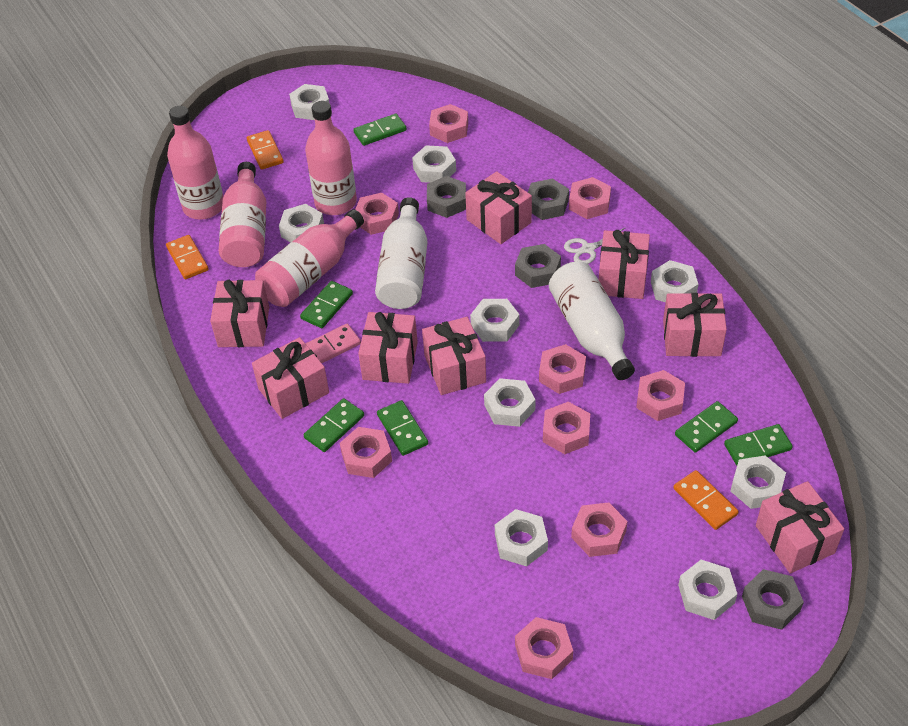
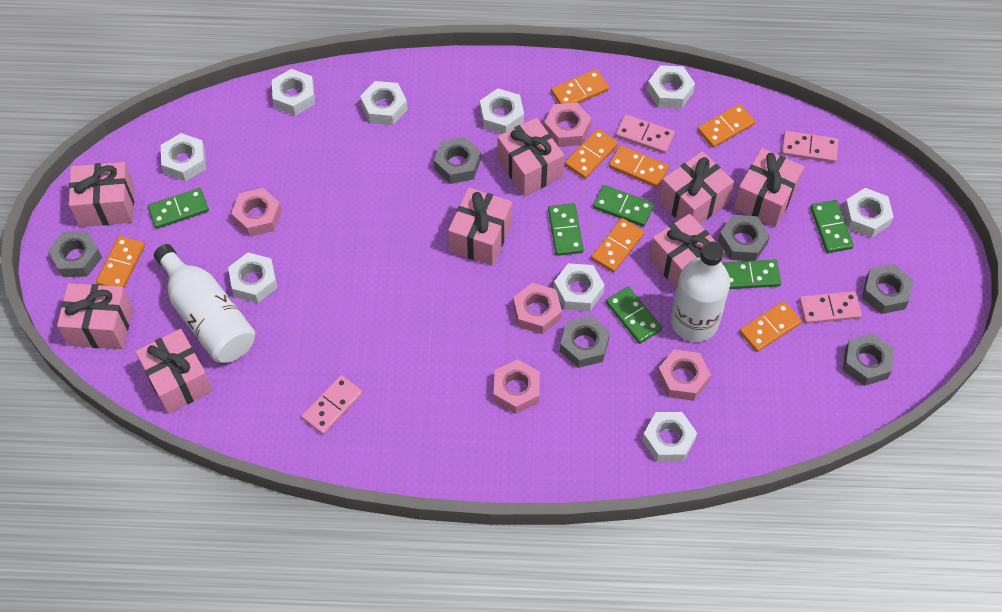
grey nut: [427,176,466,218] [515,244,561,288] [528,178,569,220] [742,569,804,630] = 4 -> [48,231,102,277] [434,137,481,184] [560,316,610,368] [718,215,770,261] [843,333,894,386] [862,264,913,314] = 6
orange domino: [166,235,209,279] [247,130,284,170] [673,470,739,530] = 3 -> [96,236,145,288] [551,69,609,104] [565,129,618,179] [591,218,644,272] [609,145,669,188] [697,104,755,148] [739,301,802,352] = 7
pink bottle: [167,106,223,219] [219,162,266,267] [255,209,364,307] [305,101,357,215] = 4 -> none = 0
pink domino: [305,324,361,363] = 1 -> [302,375,363,435] [616,114,675,154] [782,131,839,163] [799,291,862,324] = 4
pink nut: [340,427,392,478] [355,193,399,235] [429,104,468,143] [515,617,573,679] [539,344,586,394] [543,402,590,454] [569,177,611,219] [571,502,628,557] [636,370,685,421] = 9 -> [231,188,282,237] [493,359,540,414] [513,283,562,334] [544,103,591,147] [657,350,711,401] = 5
white scissors: [564,227,626,264] = 1 -> none = 0

